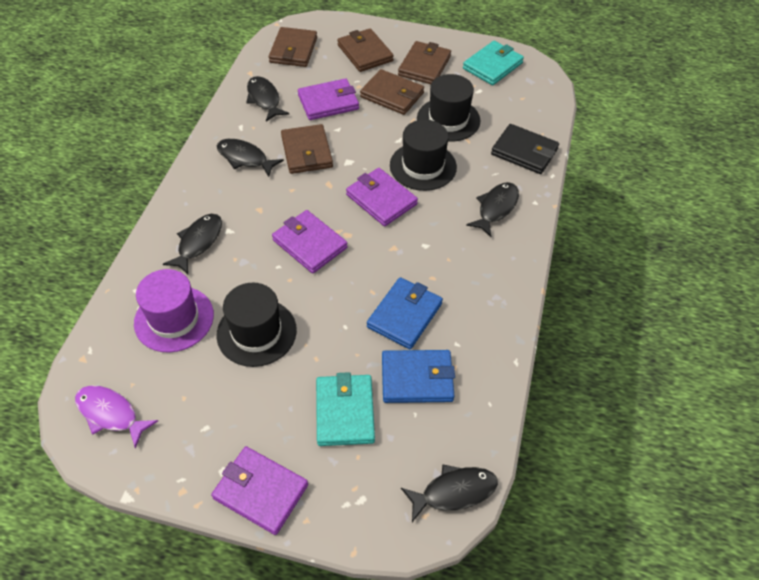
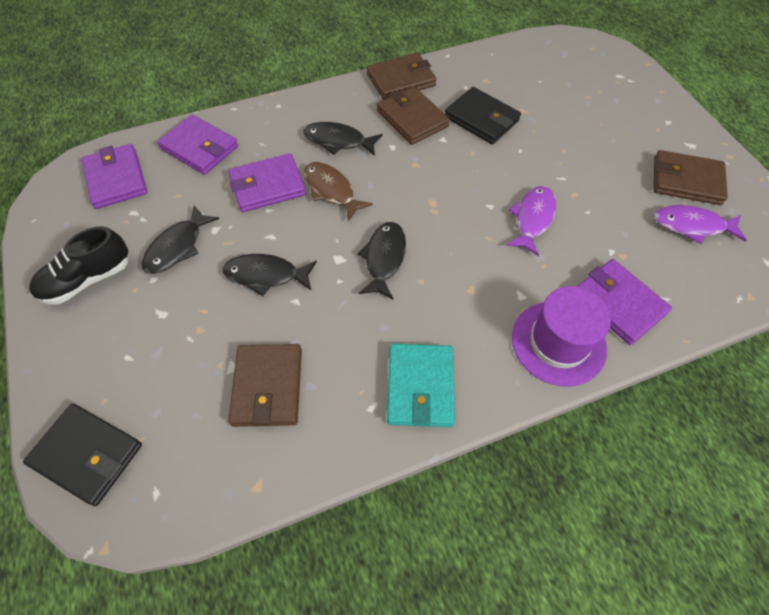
black fish: [163,214,222,274] [217,139,284,177] [246,76,289,121] [401,464,498,522] [466,182,519,237] = 5 -> [142,206,219,274] [223,254,317,296] [303,122,383,156] [357,222,406,299] = 4
black hat: [217,283,297,367] [390,120,457,191] [417,74,481,142] = 3 -> none = 0
black shoe: none = 0 -> [29,226,128,305] = 1
black wallet: [491,124,559,174] = 1 -> [23,403,142,506] [445,87,521,144] = 2
blue wallet: [367,277,443,349] [382,350,455,403] = 2 -> none = 0
brown fish: none = 0 -> [303,162,373,221] = 1
brown wallet: [269,27,317,67] [281,124,333,174] [338,28,394,72] [360,69,424,115] [398,41,451,84] = 5 -> [228,344,302,427] [367,52,436,100] [377,86,450,145] [654,150,728,205] = 4
purple fish: [75,386,158,448] = 1 -> [506,186,556,257] [654,205,747,244] = 2
turquoise wallet: [316,372,375,446] [463,41,524,85] = 2 -> [387,344,455,427] = 1

